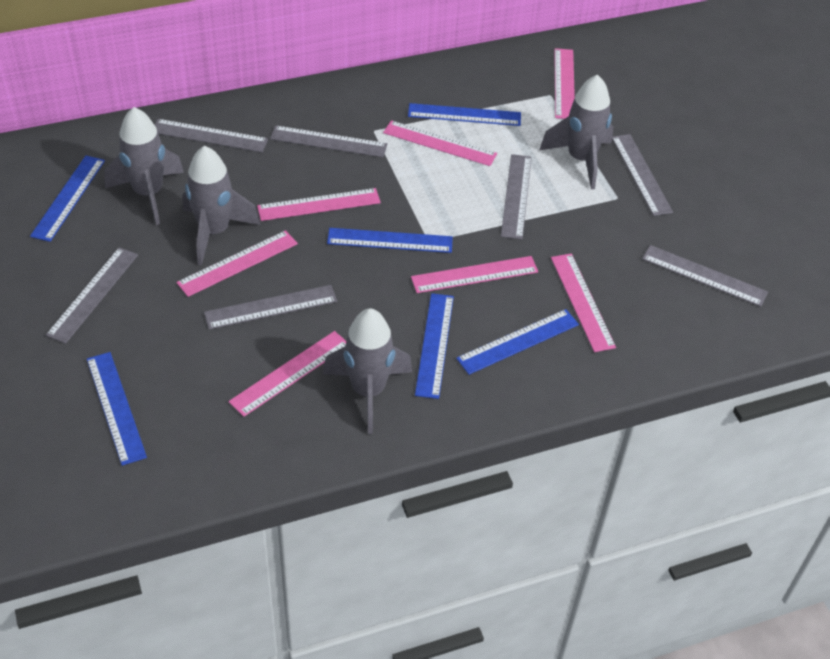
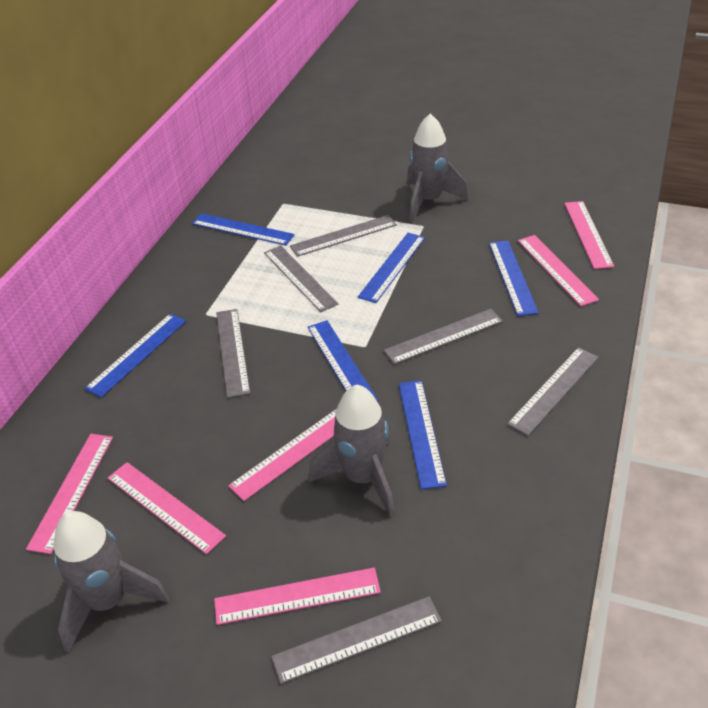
grey rocket: [104,107,184,225] [182,146,260,265] [323,308,412,434] [539,75,613,190] = 4 -> [53,511,169,653] [309,384,395,517] [407,113,468,222] = 3
grey ruler: [46,247,138,344] [155,119,268,152] [204,285,337,330] [270,125,387,157] [501,154,532,239] [612,134,673,216] [642,245,768,307] = 7 -> [216,309,250,398] [264,245,338,312] [271,596,442,684] [290,215,397,257] [384,309,503,364] [507,347,599,436] = 6
pink ruler: [176,230,298,297] [229,331,346,417] [257,188,381,221] [383,120,497,166] [411,256,538,293] [551,254,616,352] [554,48,575,119] = 7 -> [26,434,113,554] [108,462,226,554] [214,568,381,625] [228,409,336,501] [518,235,599,306] [564,201,614,269] = 6

